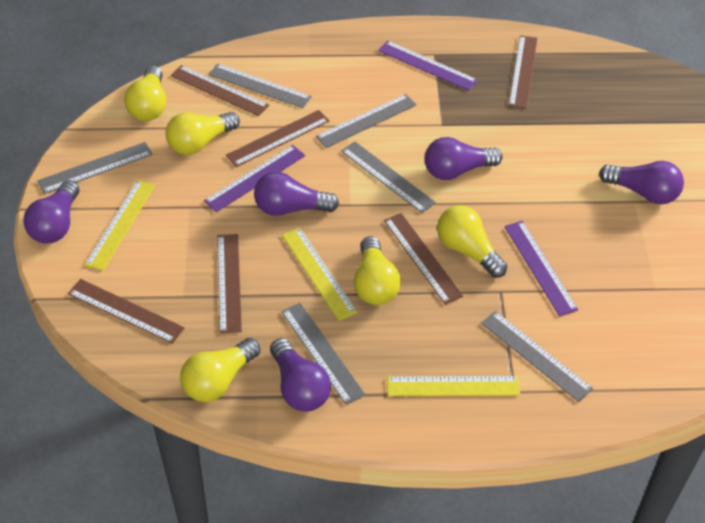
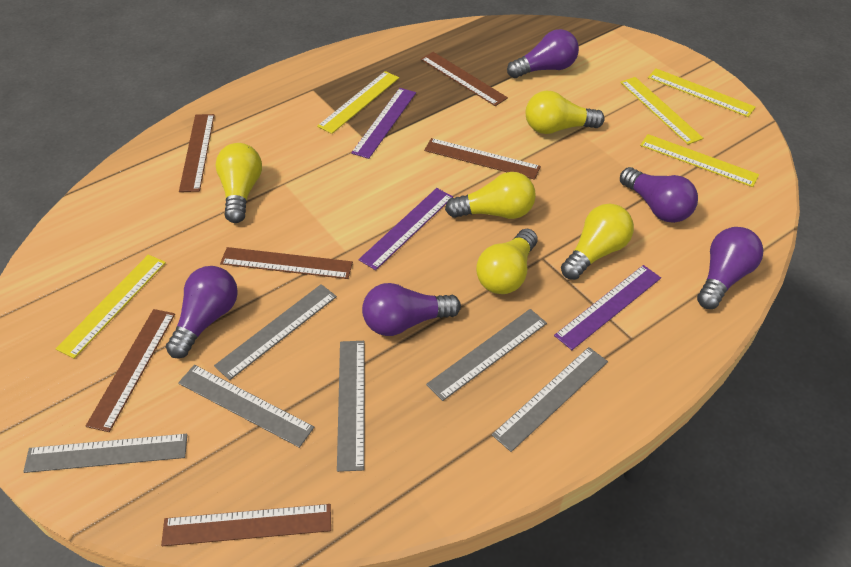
yellow ruler: [84,180,155,271] [282,228,357,321] [387,376,520,396] = 3 -> [56,255,166,359] [317,71,399,134] [620,77,703,145] [640,134,759,187] [648,68,756,117] = 5

